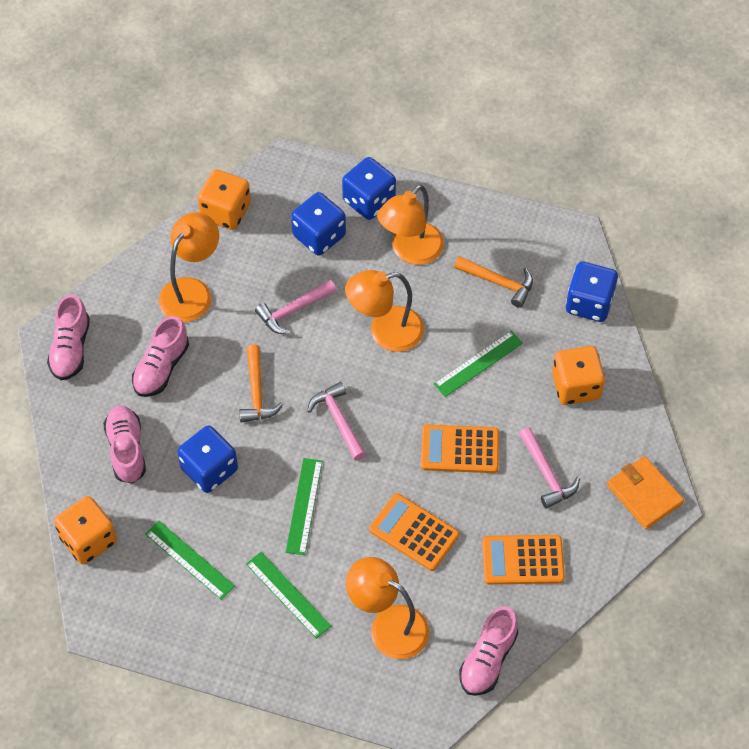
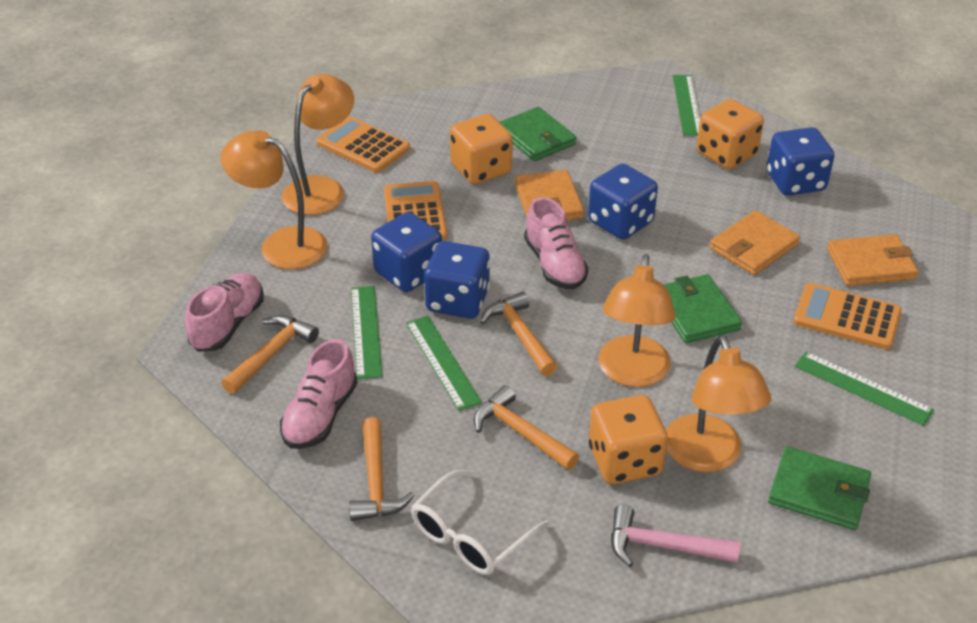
green wallet: none = 0 -> [500,107,577,161] [663,274,742,343] [768,446,871,530] = 3
orange hammer: [239,344,283,423] [454,256,533,308] = 2 -> [221,315,319,394] [349,417,415,521] [474,385,579,470] [480,291,558,376] = 4
orange wallet: [607,456,684,529] = 1 -> [515,170,584,220] [710,210,800,275] [827,234,919,286] = 3
pink hammer: [255,280,336,334] [307,382,366,461] [519,428,580,509] = 3 -> [611,505,740,567] = 1
pink shoe: [47,294,90,380] [103,406,146,484] [132,316,189,397] [459,606,518,696] = 4 -> [185,273,264,352] [280,339,357,449] [524,197,588,289] = 3
white glasses: none = 0 -> [411,470,549,575] = 1

